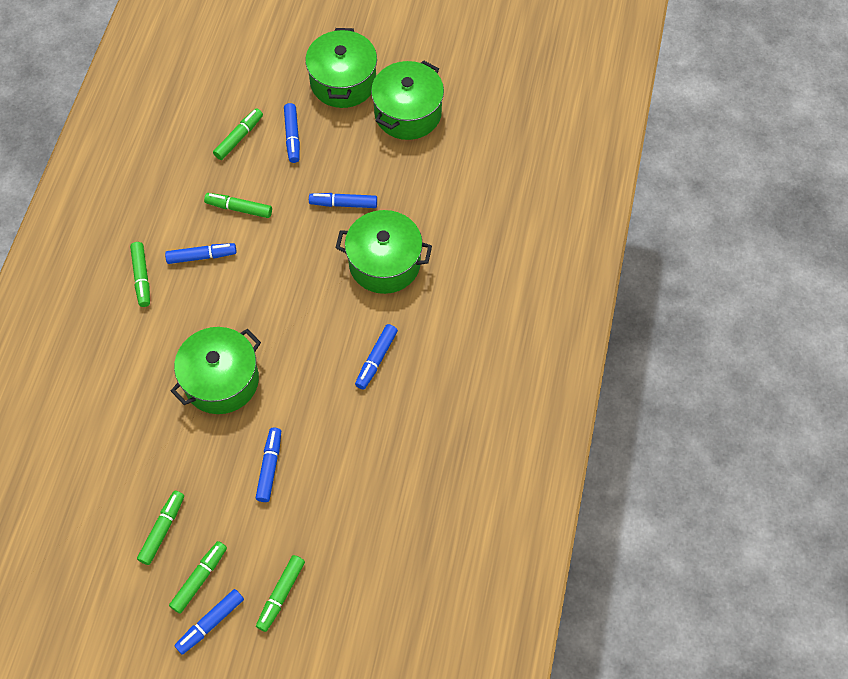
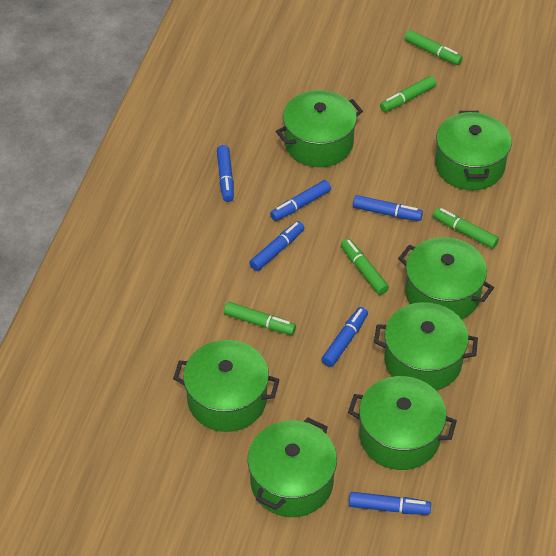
green marker: [130,242,150,307] [137,491,184,565] [169,541,227,614] [204,193,272,218] [213,108,263,160] [256,555,305,632] = 6 -> [224,302,296,335] [341,239,389,295] [380,76,436,112] [405,30,463,65] [433,208,499,249] = 5
green pot: [171,327,261,414] [305,28,377,108] [335,210,432,294] [371,60,444,140] = 4 -> [173,340,280,432] [248,417,337,517] [276,90,363,167] [348,376,457,470] [374,302,478,391] [398,237,494,320] [435,111,512,190] = 7

